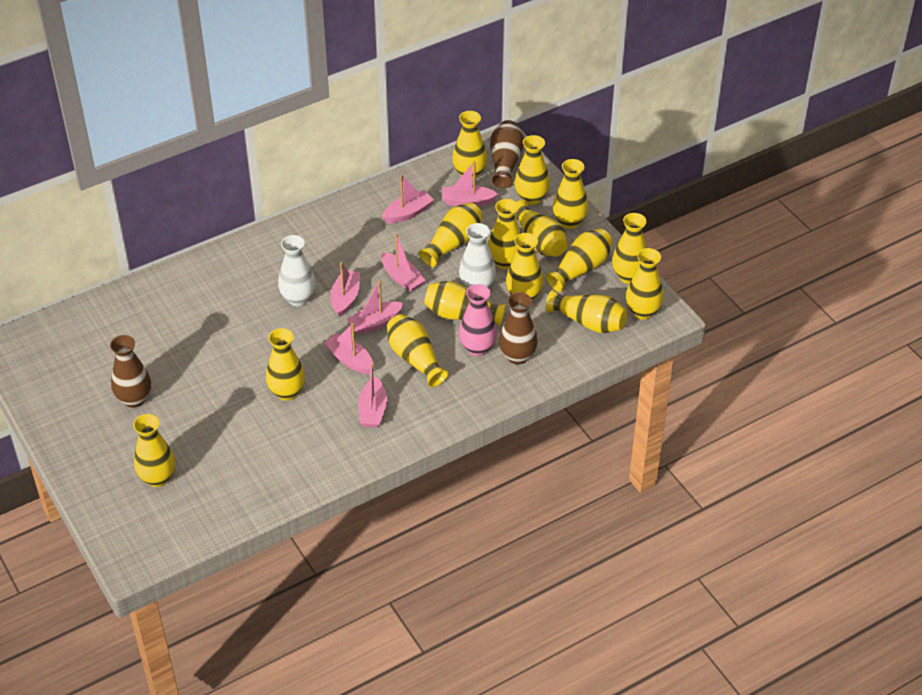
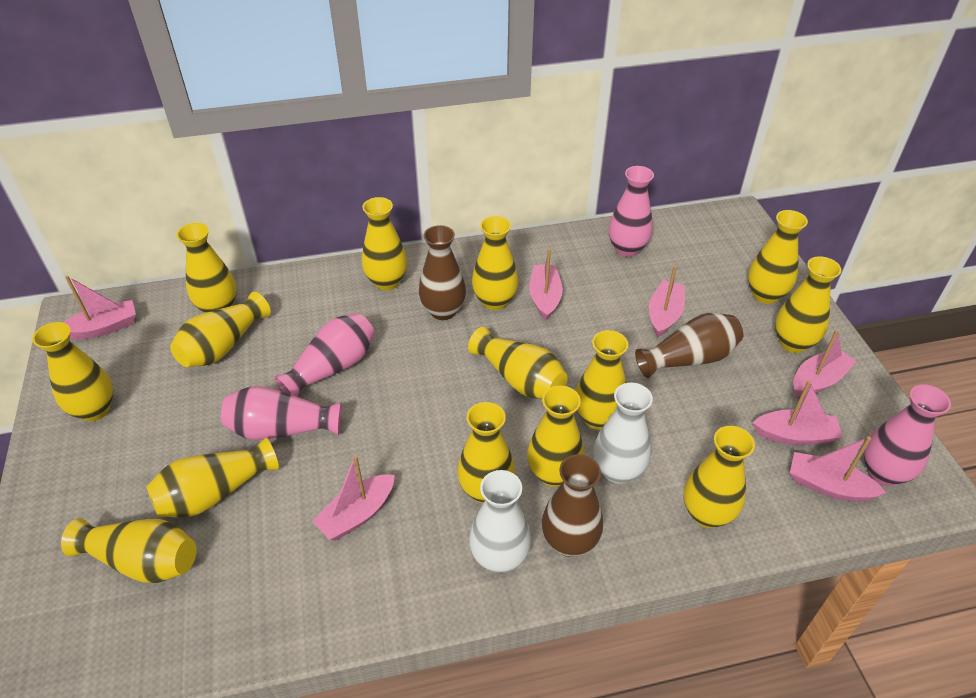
pink vase: [459,284,497,356] = 1 -> [221,386,342,440] [274,313,375,397] [609,166,654,257] [864,384,951,486] = 4
yellow vase: [133,414,175,487] [266,328,305,401] [387,314,449,387] [419,203,482,267] [424,281,506,326] [452,111,487,180] [488,199,521,270] [506,233,543,301] [514,200,567,257] [515,135,550,205] [546,229,613,292] [546,289,627,333] [553,159,588,229] [612,213,647,284] [626,248,664,320] = 15 -> [32,322,113,421] [61,518,196,583] [146,438,279,518] [170,292,271,367] [177,223,237,313] [362,197,407,290] [457,402,515,503] [468,327,568,399] [472,216,518,310] [527,386,584,487] [576,330,628,430] [683,426,755,528] [748,210,808,304] [775,256,841,353] = 14

